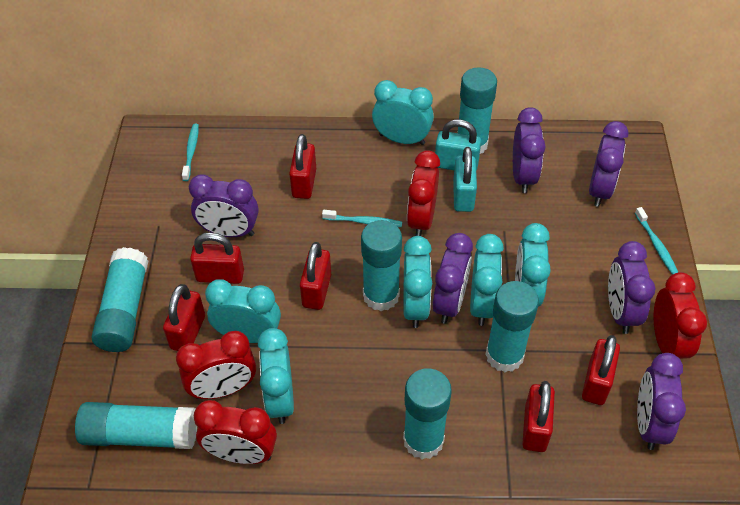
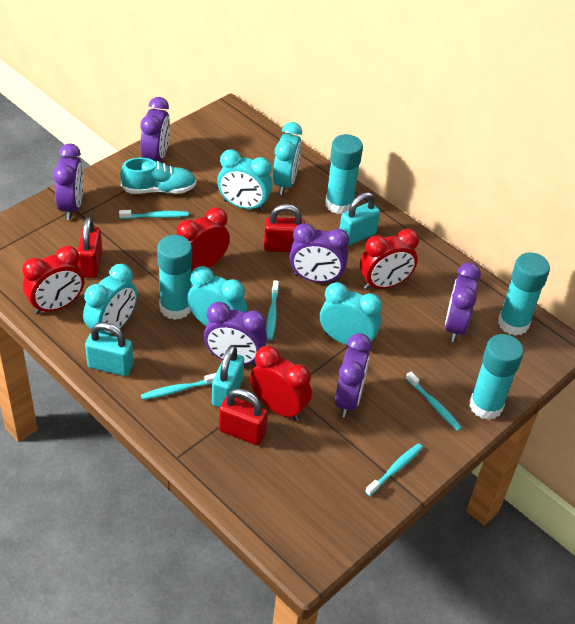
red padlock: [163,284,205,351] [190,232,244,284] [289,134,316,199] [300,242,331,310] [522,381,555,452] [582,335,620,405] = 6 -> [78,217,102,278] [219,389,268,445] [264,204,305,252] = 3
turquoise clock: [205,279,281,343] [258,328,294,424] [372,80,434,145] [403,236,432,328] [470,234,504,326] [515,223,551,307] = 6 -> [83,264,137,335] [187,266,247,326] [217,149,272,211] [273,122,302,195] [320,282,382,345] = 5
turquoise glue stick: [75,402,197,449] [92,247,148,352] [361,220,402,311] [403,368,452,460] [457,67,497,154] [485,281,539,372] = 6 -> [157,235,192,320] [325,134,363,214] [470,334,524,420] [498,252,550,336] = 4
turquoise padlock: [435,119,481,171] [453,147,477,212] = 2 -> [85,322,134,376] [212,345,244,408] [340,192,380,246] = 3
turquoise shoe: none = 0 -> [120,158,196,194] = 1
turquoise toothbrush: [182,124,199,181] [322,210,402,227] [635,207,678,274] = 3 -> [119,210,189,219] [141,373,216,400] [266,280,279,340] [365,443,423,496] [406,372,462,431] = 5

